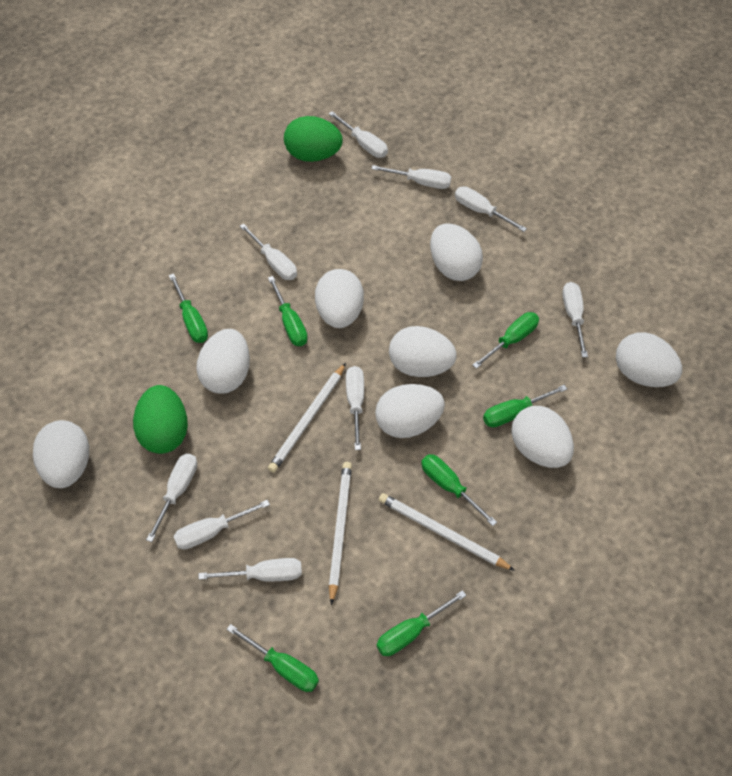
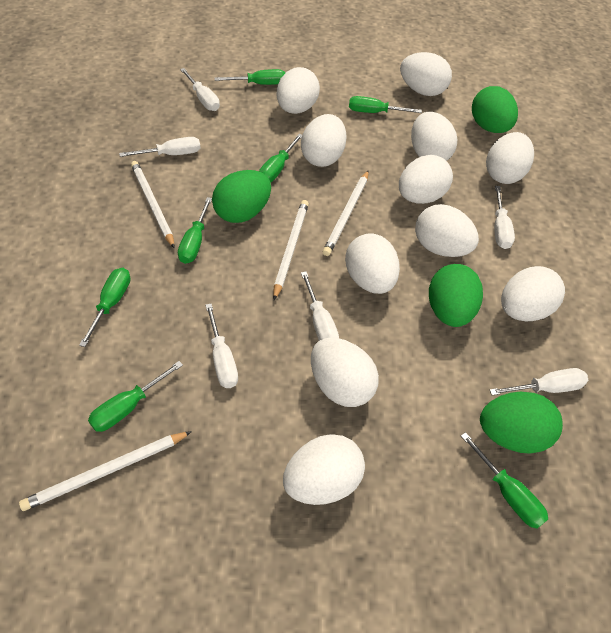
green egg: [133,385,188,454] [284,116,343,162] = 2 -> [212,170,271,223] [429,264,483,327] [472,86,518,133] [480,392,563,454] = 4
white egg: [33,420,89,488] [196,329,250,394] [315,269,364,328] [375,384,445,438] [389,326,457,377] [430,223,483,281] [511,406,574,468] [616,332,682,387] = 8 -> [276,67,320,114] [283,434,365,505] [301,114,347,167] [311,338,379,407] [345,233,400,294] [399,155,453,204] [400,52,452,96] [411,112,457,161] [415,204,479,257] [486,132,534,184] [501,266,565,321] = 11
white pencil: [268,363,346,473] [329,462,352,605] [379,493,515,571] = 3 -> [19,431,192,511] [131,161,175,248] [273,200,309,300] [323,170,369,256] = 4
white screwdriver: [146,454,197,542] [173,500,270,549] [198,558,302,581] [240,223,297,280] [329,111,388,158] [346,366,364,450] [371,165,451,189] [455,186,527,232] [562,282,588,357] = 9 -> [119,137,201,157] [180,68,220,111] [205,304,238,388] [301,271,339,341] [490,368,588,395] [494,186,515,249] = 6

